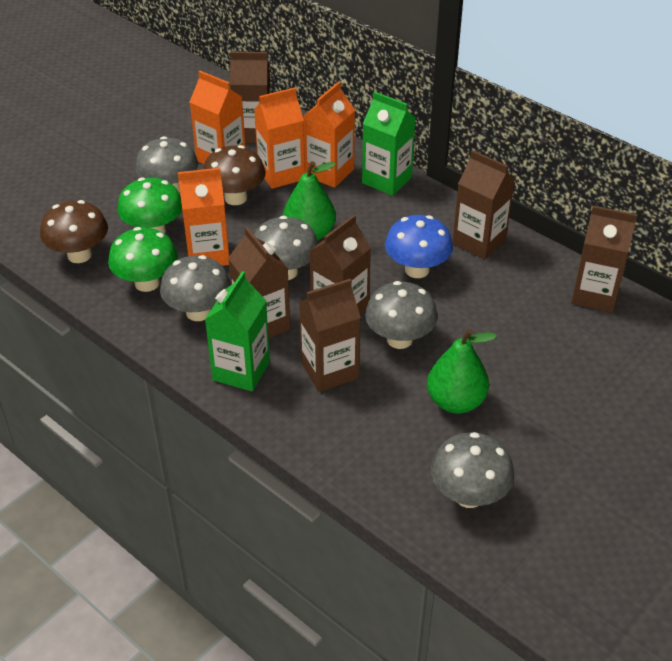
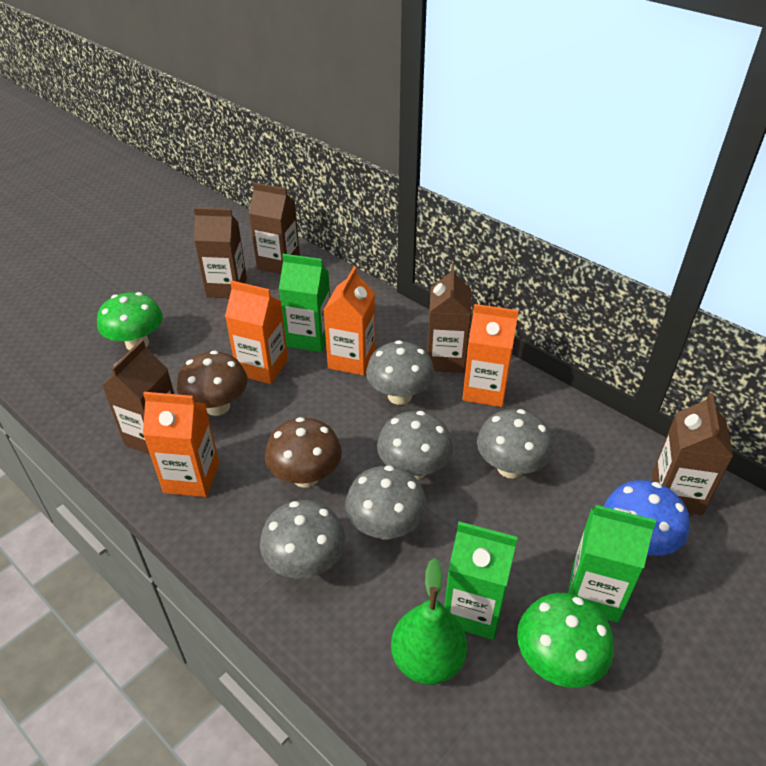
brown carton: [228,227,290,338] [230,52,271,143] [299,279,361,392] [310,215,371,316] [453,150,515,259] [572,206,638,313] = 6 -> [102,340,174,454] [194,208,247,298] [249,183,300,274] [427,265,471,373] [652,393,733,515] = 5
green carton: [205,271,270,392] [362,91,415,196] = 2 -> [279,254,330,352] [444,522,518,640] [568,505,656,623] = 3
green pear: [283,161,336,240] [427,329,497,414] = 2 -> [391,558,467,685] = 1

